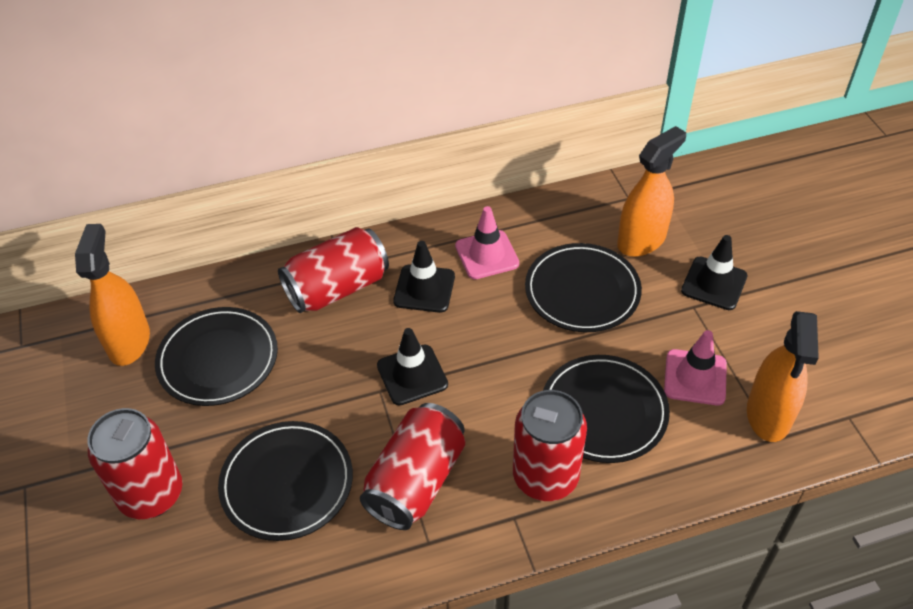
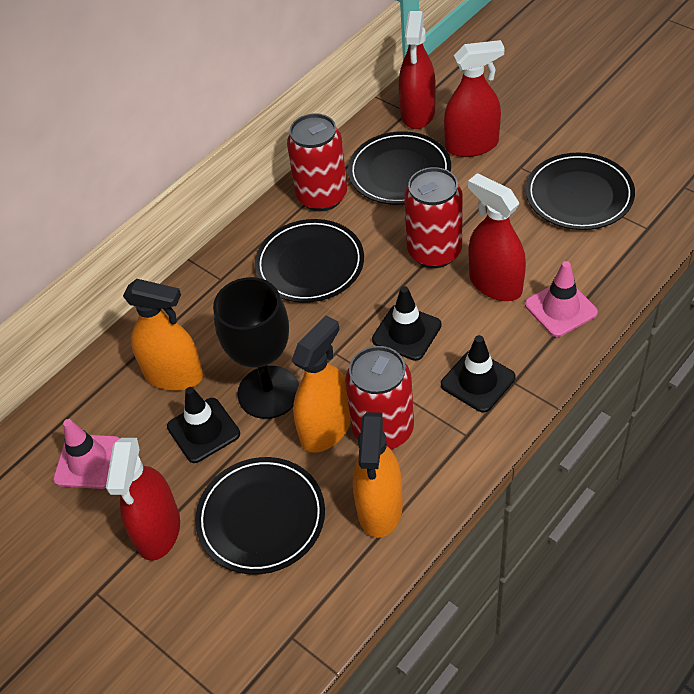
black goblet: none = 0 -> [213,277,299,419] = 1
red can: [87,408,182,519] [278,227,389,313] [360,403,465,530] [513,390,587,501] = 4 -> [287,113,347,211] [345,346,414,449] [404,167,463,268] = 3
red spray bottle: none = 0 -> [106,438,180,561] [399,11,436,129] [444,40,505,157] [468,173,526,301] = 4

